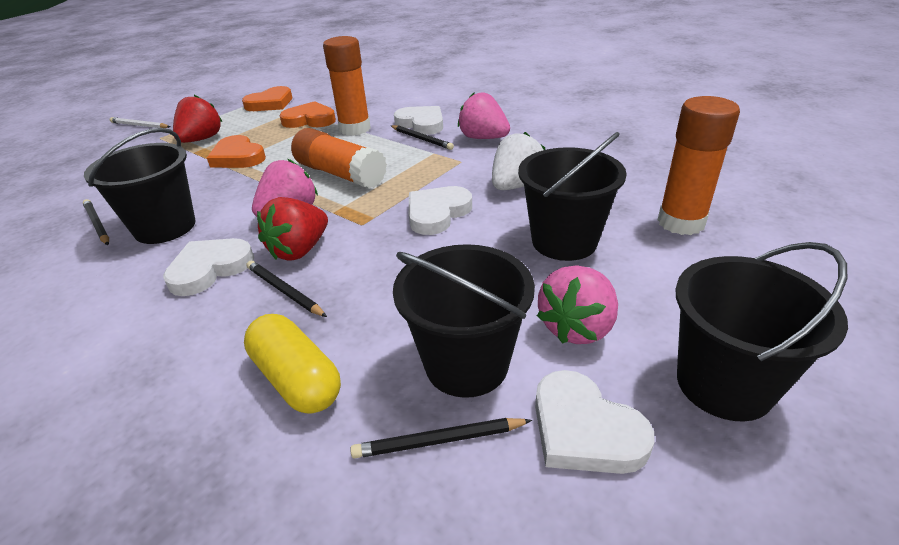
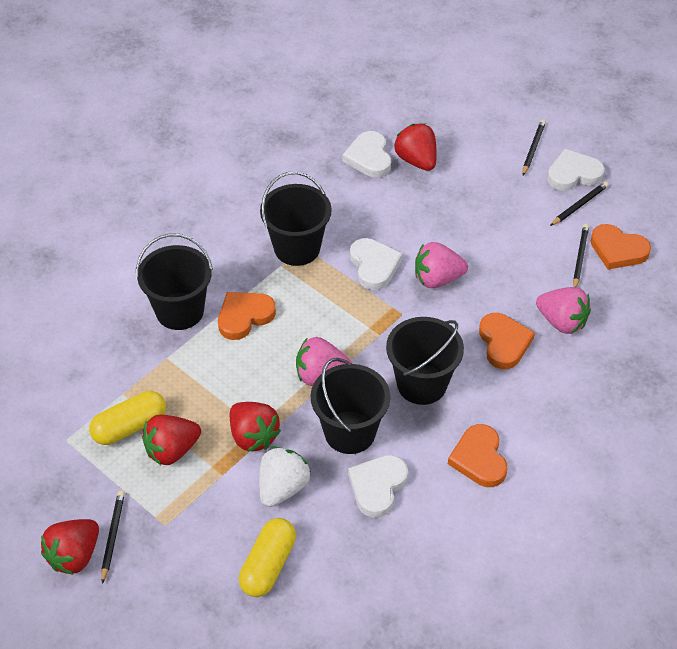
orange glue stick: [291,128,387,189] [323,36,371,136] [658,96,740,235] = 3 -> none = 0
orange heart: [207,135,266,168] [242,86,292,111] [279,101,336,128] = 3 -> [218,292,276,340] [448,424,507,487] [479,313,535,369] [590,224,651,269] = 4
red strawberry: [173,95,222,143] [257,197,328,261] = 2 -> [41,519,99,575] [142,415,201,465] [230,402,281,452] [394,123,437,171] = 4
white pencil: [110,117,170,128] = 1 -> none = 0
yellow capsule: [244,314,341,414] = 1 -> [89,391,166,445] [239,518,296,597] = 2

